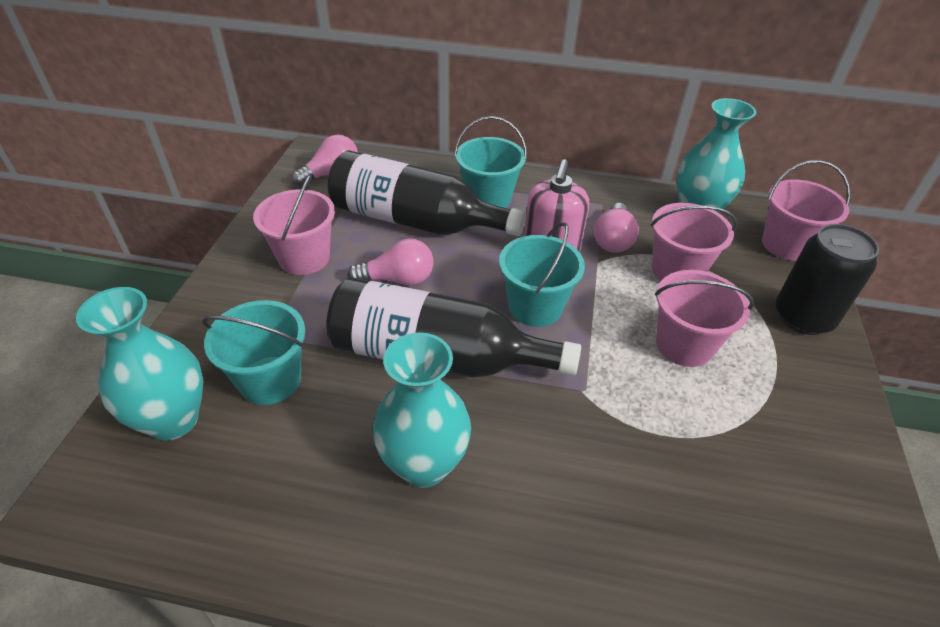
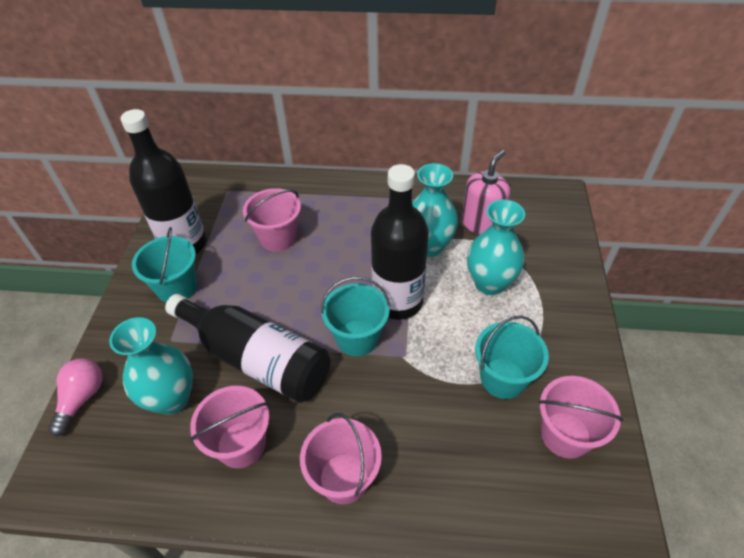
black bottle: [326,277,581,378] [328,150,526,236] = 2 -> [120,109,207,254] [165,294,330,403] [371,164,429,320] = 3
black can: [776,224,879,335] = 1 -> none = 0
pink light bulb: [292,134,358,186] [348,238,434,285] [594,203,639,253] = 3 -> [48,358,102,436] = 1

